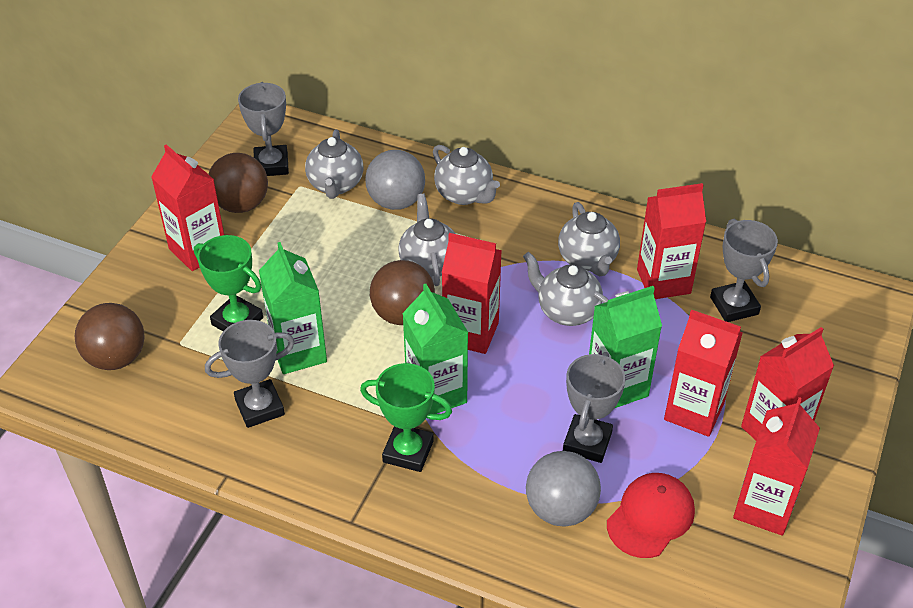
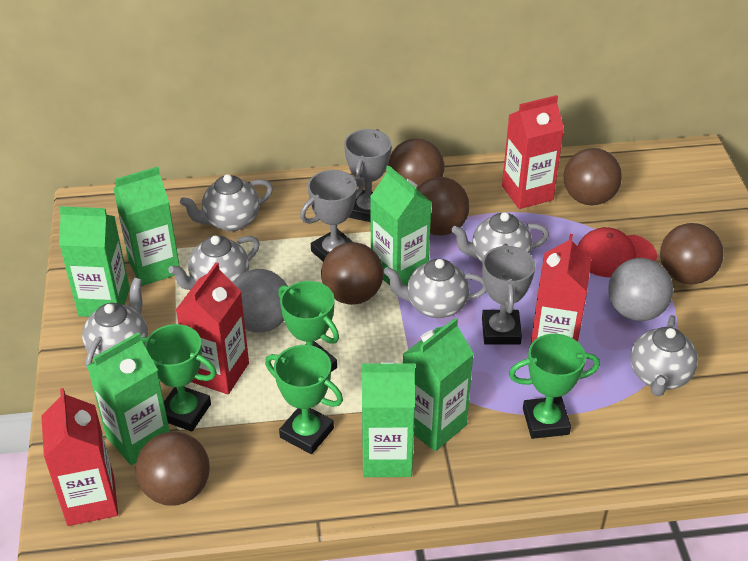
brown ball: [74,303,145,370] [208,153,268,213] [370,260,435,325] = 3 -> [136,432,210,506] [321,242,383,305] [388,138,444,187] [417,177,470,236] [564,148,622,205] [660,223,724,284] = 6
green carton: [259,242,327,374] [402,284,469,414] [589,286,662,408] = 3 -> [59,206,130,317] [87,332,170,465] [113,166,179,286] [362,362,415,477] [370,166,432,286] [403,318,474,451] = 6
green trophy: [194,235,263,331] [360,363,452,472] = 2 -> [141,324,217,432] [265,345,343,454] [278,281,339,372] [509,334,600,439] = 4
grey teapot: [305,129,364,199] [399,194,456,286] [433,145,500,205] [523,252,608,326] [558,202,620,276] = 5 -> [82,278,148,369] [168,235,260,290] [180,174,273,231] [383,259,487,318] [451,212,549,263] [630,315,698,396] = 6
grey trophy: [205,320,295,428] [238,82,289,176] [563,352,626,463] [710,219,778,322] = 4 -> [300,170,364,261] [344,129,391,222] [482,244,535,345] = 3
red carton: [151,144,224,271] [442,233,502,354] [637,183,706,299] [664,309,743,437] [733,397,820,536] [741,327,834,441] = 6 -> [41,388,118,526] [176,262,249,394] [502,95,564,209] [531,234,591,343] = 4

